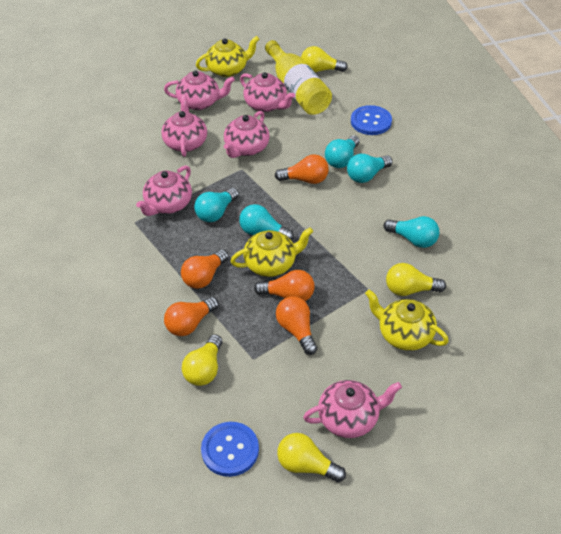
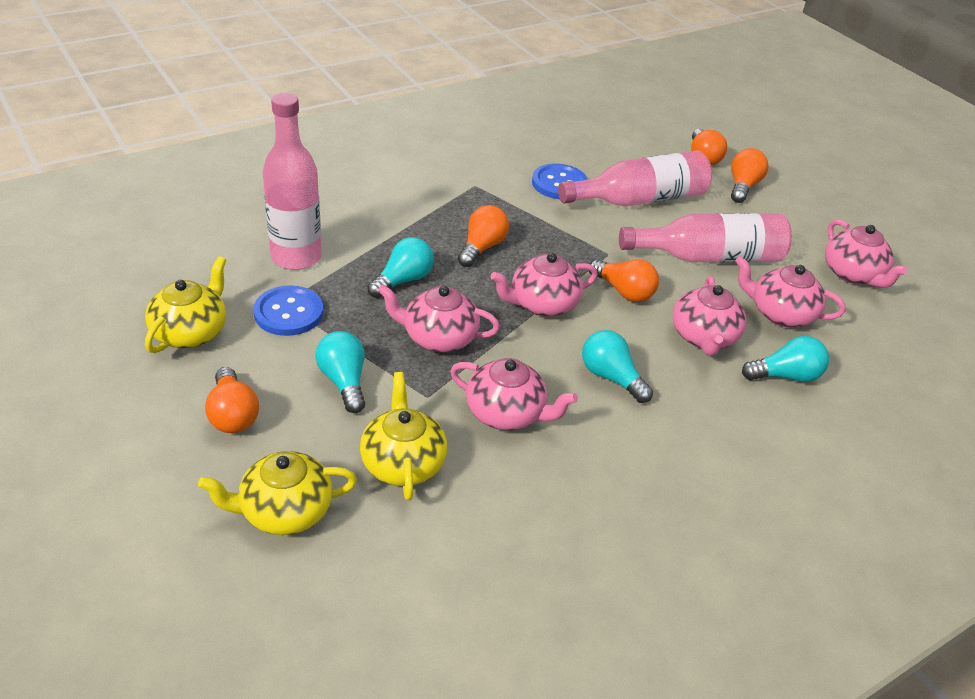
pink bottle: none = 0 -> [263,93,322,270] [558,150,712,207] [619,213,792,263] = 3
turquoise light bulb: [194,188,239,222] [239,204,294,240] [325,135,360,168] [347,154,392,183] [384,216,439,248] = 5 -> [315,331,365,413] [367,237,434,298] [582,330,653,403] [742,336,829,382] = 4
yellow bottle: [265,40,332,115] = 1 -> none = 0
yellow light bulb: [182,334,223,386] [277,433,346,483] [301,46,348,72] [386,263,446,296] = 4 -> none = 0

